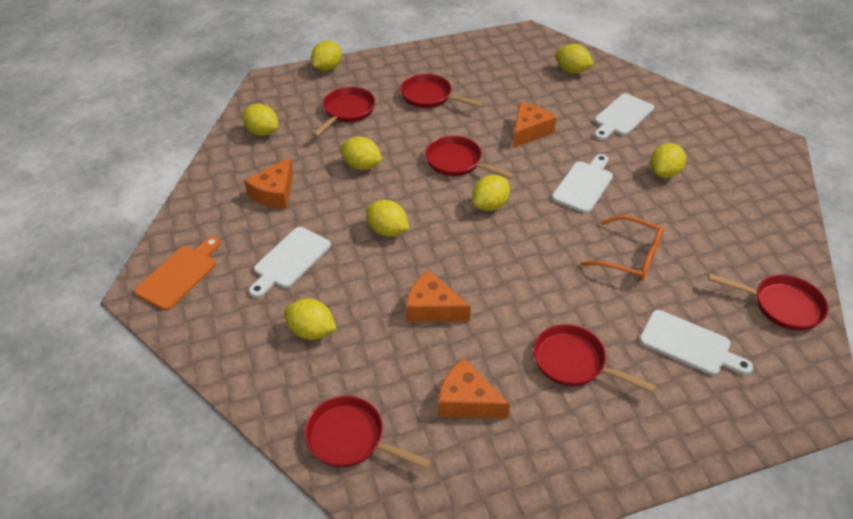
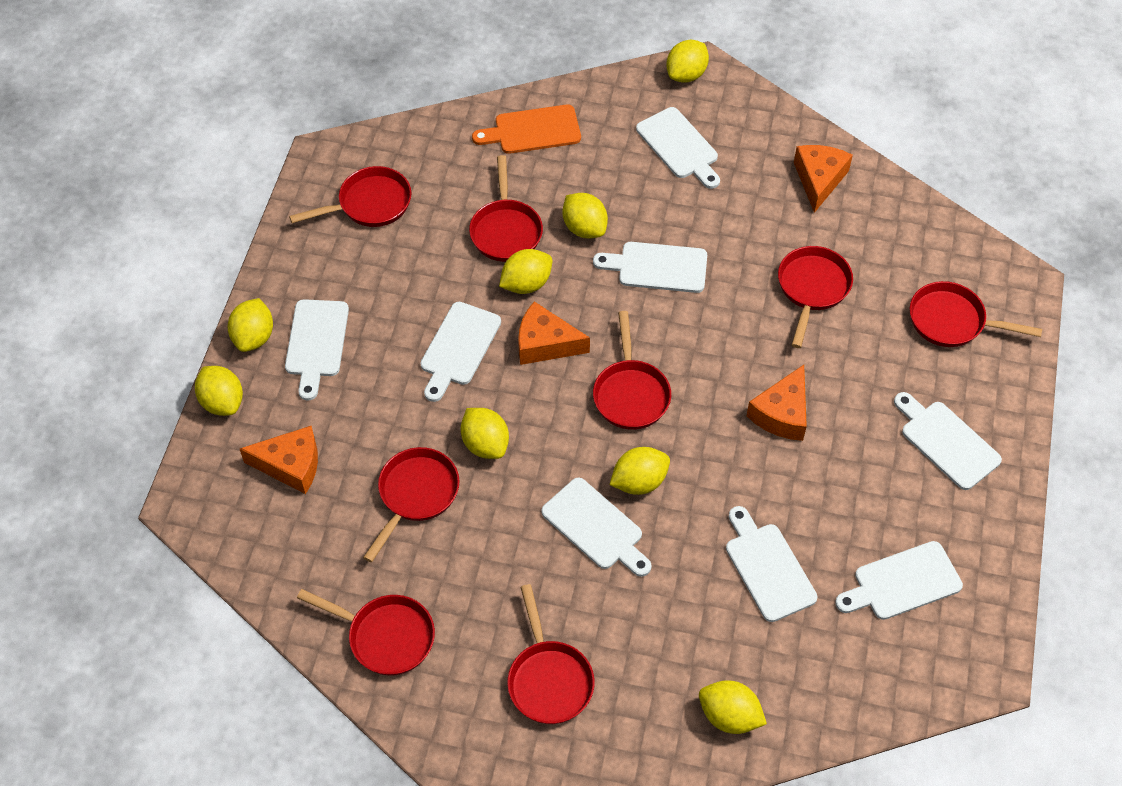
orange glasses: [580,215,664,281] = 1 -> none = 0
red pan: [305,396,432,469] [312,87,375,137] [400,74,483,108] [425,136,515,179] [533,324,656,393] [708,273,828,331] = 6 -> [289,166,411,227] [297,589,435,676] [363,447,459,562] [469,155,543,262] [507,584,595,724] [593,311,671,430] [778,246,853,348] [910,281,1042,347] = 8
white cutting board: [249,227,331,298] [552,154,613,213] [594,93,654,140] [639,310,753,375] = 4 -> [285,299,349,401] [420,302,501,402] [541,478,652,577] [593,242,707,293] [636,107,720,189] [726,506,818,622] [835,541,963,620] [894,392,1002,490] = 8

